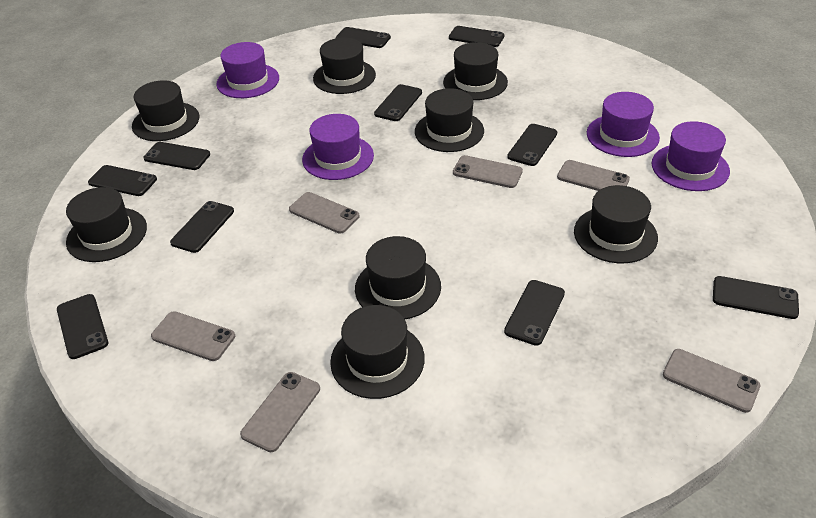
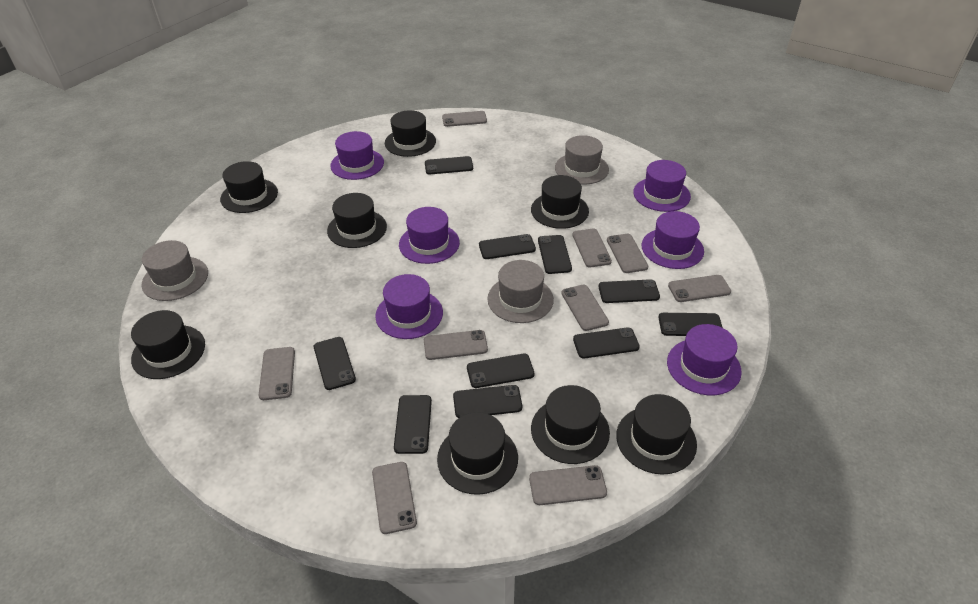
grey hat: none = 0 -> [141,240,208,301] [487,260,554,323] [555,135,609,185] = 3
grey phone: [151,311,235,361] [240,372,320,452] [289,192,359,233] [453,155,523,188] [557,160,630,191] [663,349,760,413] = 6 -> [259,347,295,400] [372,462,417,534] [424,330,488,360] [442,111,487,127] [529,465,607,505] [561,285,609,331] [573,229,612,267] [607,234,648,273] [668,275,731,302] = 9
purple hat: [216,42,279,98] [302,114,374,180] [587,92,660,157] [651,121,730,191] = 4 -> [330,131,384,180] [375,274,443,339] [399,207,460,264] [633,160,691,212] [642,211,704,269] [667,324,742,395] = 6

